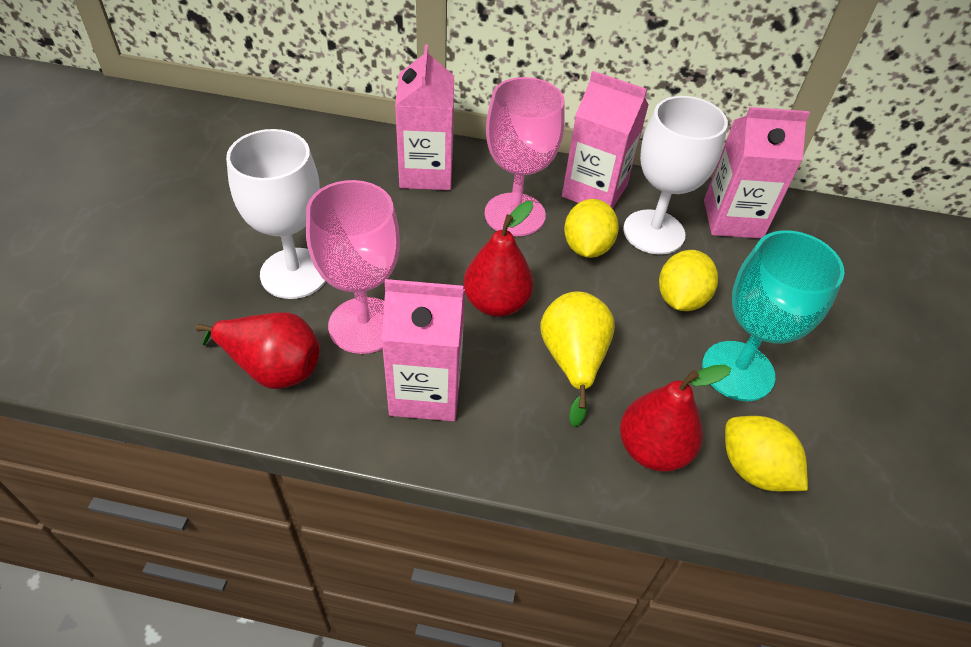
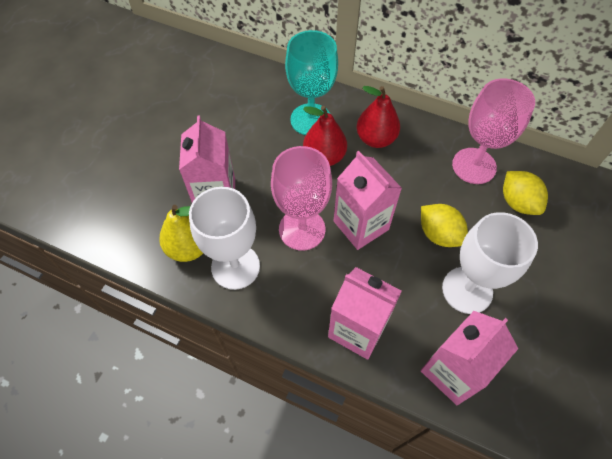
red pear: [195,312,320,389] [463,201,534,317] [620,365,731,472] = 3 -> [303,106,347,166] [357,86,400,148] = 2
yellow lemon: [564,199,619,258] [659,250,718,311] [725,416,808,491] = 3 -> [421,204,468,247] [503,171,548,215] = 2

